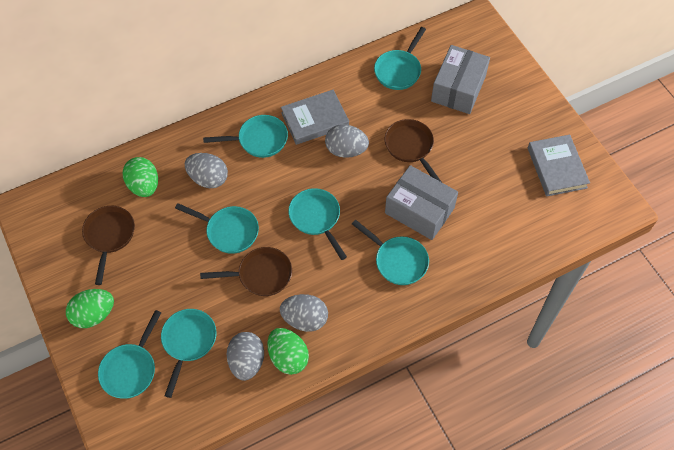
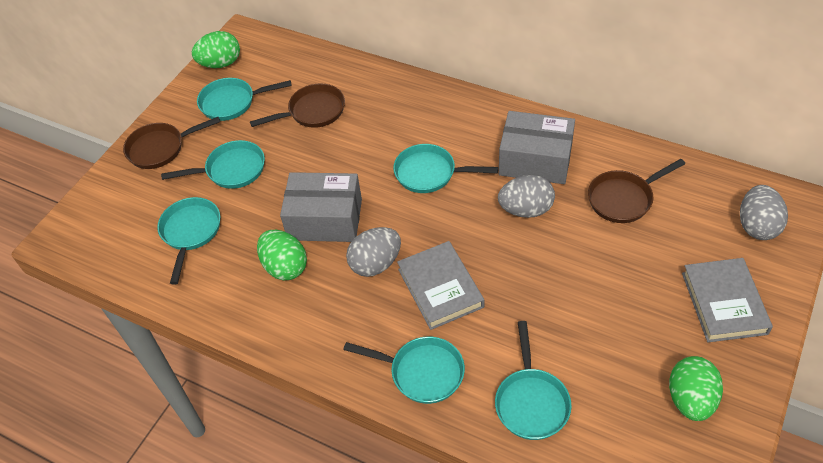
grey egg: [185,153,228,188] [227,332,264,381] [280,294,328,332] [325,124,369,158] = 4 -> [346,227,401,277] [498,175,555,218] [740,185,788,240] = 3
turquoise pan: [98,310,161,399] [161,309,216,398] [175,203,259,254] [203,115,288,158] [288,188,347,260] [352,220,429,285] [374,27,426,90] = 7 -> [157,197,220,285] [161,140,265,189] [197,78,292,121] [343,337,465,404] [393,144,498,193] [495,321,572,440] = 6

